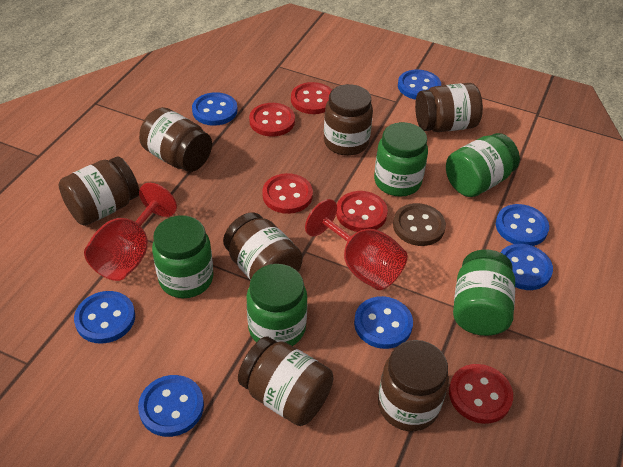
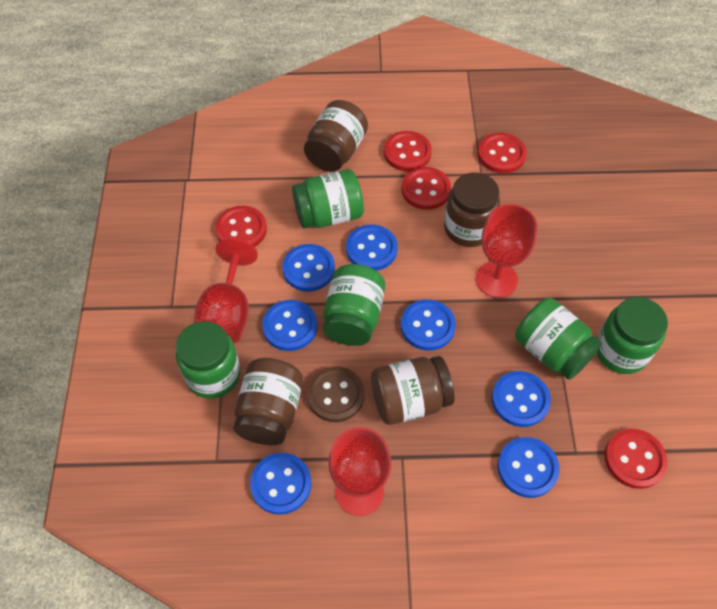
brown jar: [59,156,139,226] [139,107,212,172] [223,212,303,280] [238,337,334,426] [324,84,373,156] [378,340,449,431] [415,83,483,132] = 7 -> [233,358,303,445] [304,100,368,172] [371,356,455,425] [444,172,500,247] = 4
red goblet: [84,183,177,281] [305,199,408,290] = 2 -> [194,238,258,344] [328,427,391,516] [476,204,537,298] = 3

